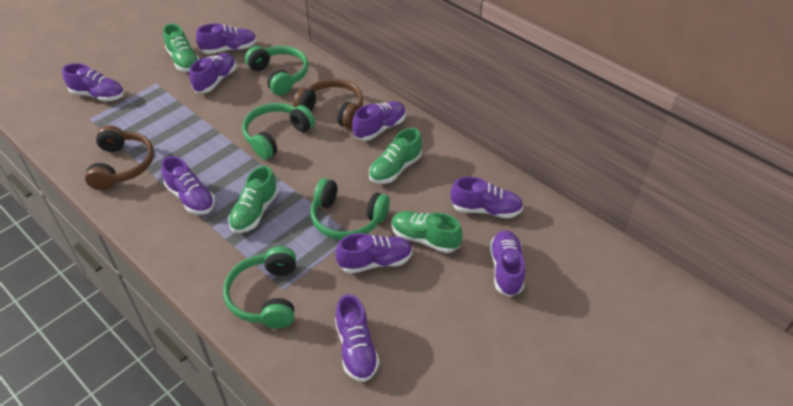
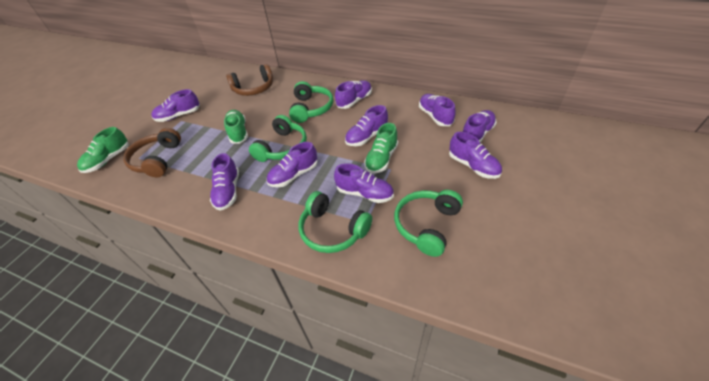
green shoe: [163,24,199,72] [228,166,278,233] [369,128,422,184] [391,211,463,253] = 4 -> [77,127,129,173] [224,110,248,143] [364,123,398,174] = 3

